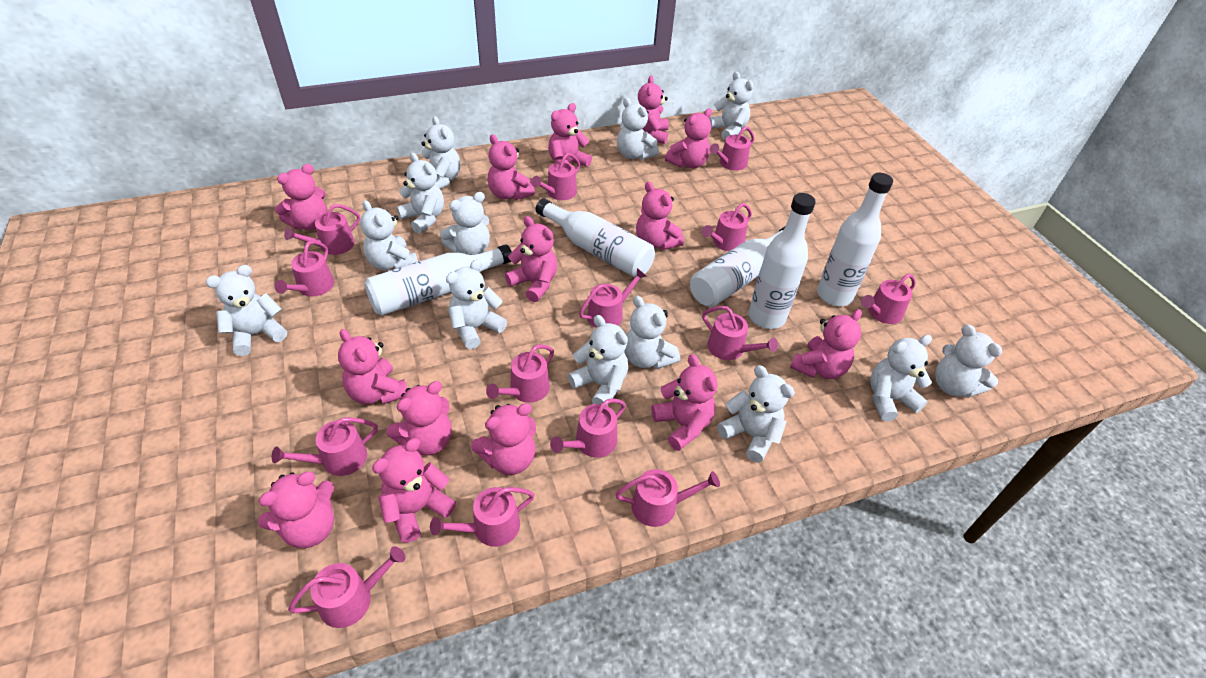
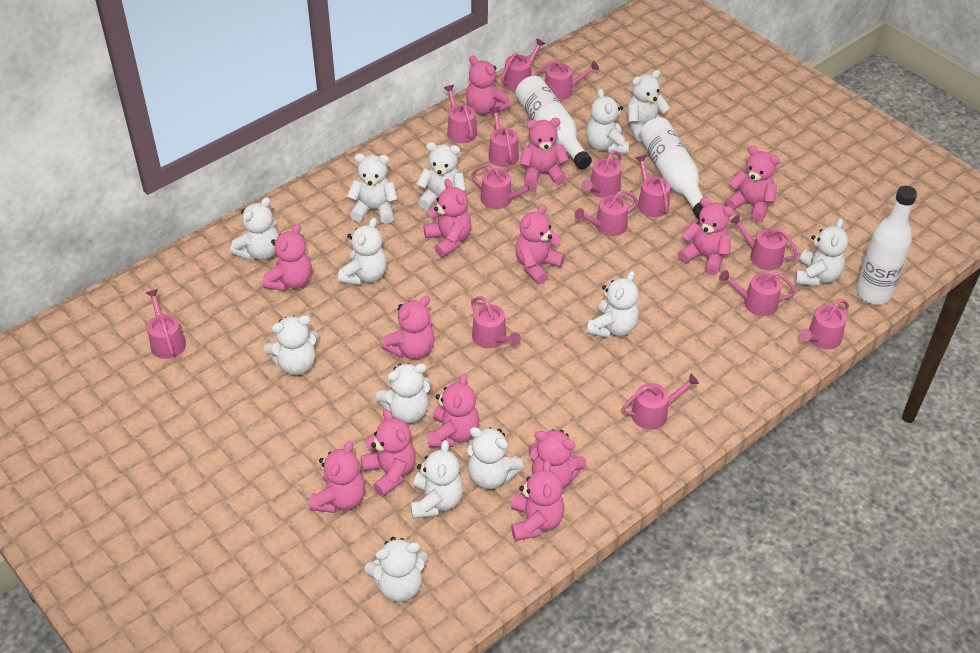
pink teddy bear: [258,472,334,548] [275,164,327,230] [338,329,407,405] [372,438,456,543] [386,381,452,455] [471,403,536,475] [487,134,535,200] [505,216,557,302] [548,103,592,167] [636,182,684,250] [638,76,669,144] [652,354,717,451] [665,108,712,168] [790,309,862,379] = 14 -> [263,224,312,291] [309,441,365,513] [361,409,416,497] [381,296,435,359] [423,179,471,257] [428,374,479,447] [466,56,511,115] [511,460,565,541] [515,204,565,284] [520,118,569,186] [529,429,587,488] [678,197,734,275] [725,146,780,222] = 13
white bottle: [364,244,512,316] [536,198,655,277] [690,227,785,307] [749,193,816,329] [817,173,893,306] = 5 -> [515,76,592,169] [639,118,703,219] [856,186,917,304] = 3

